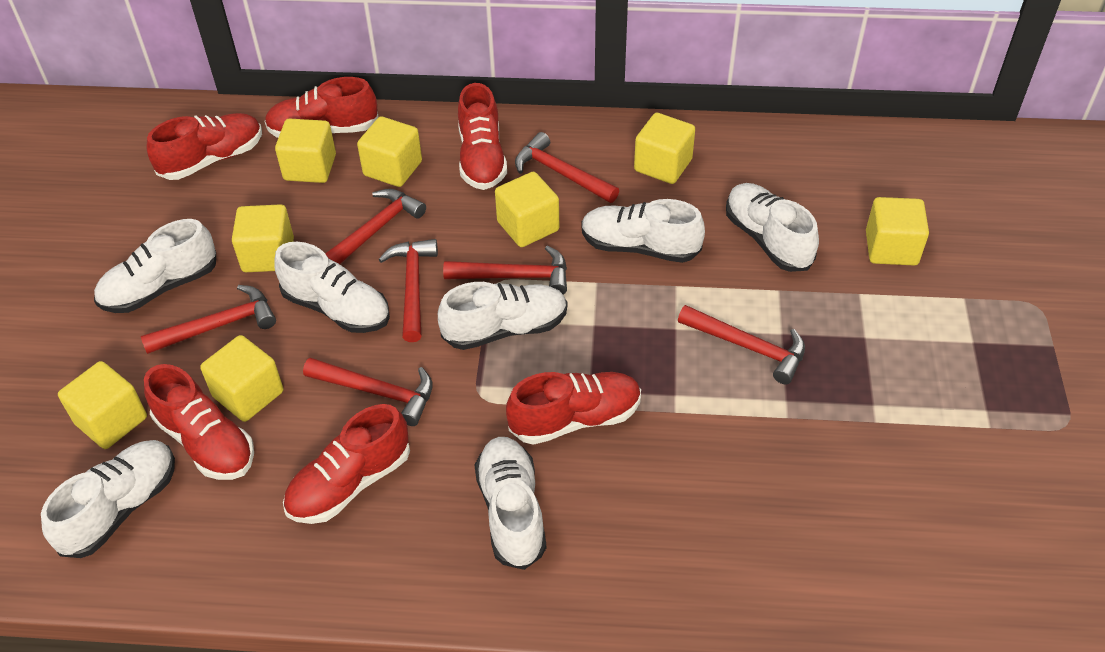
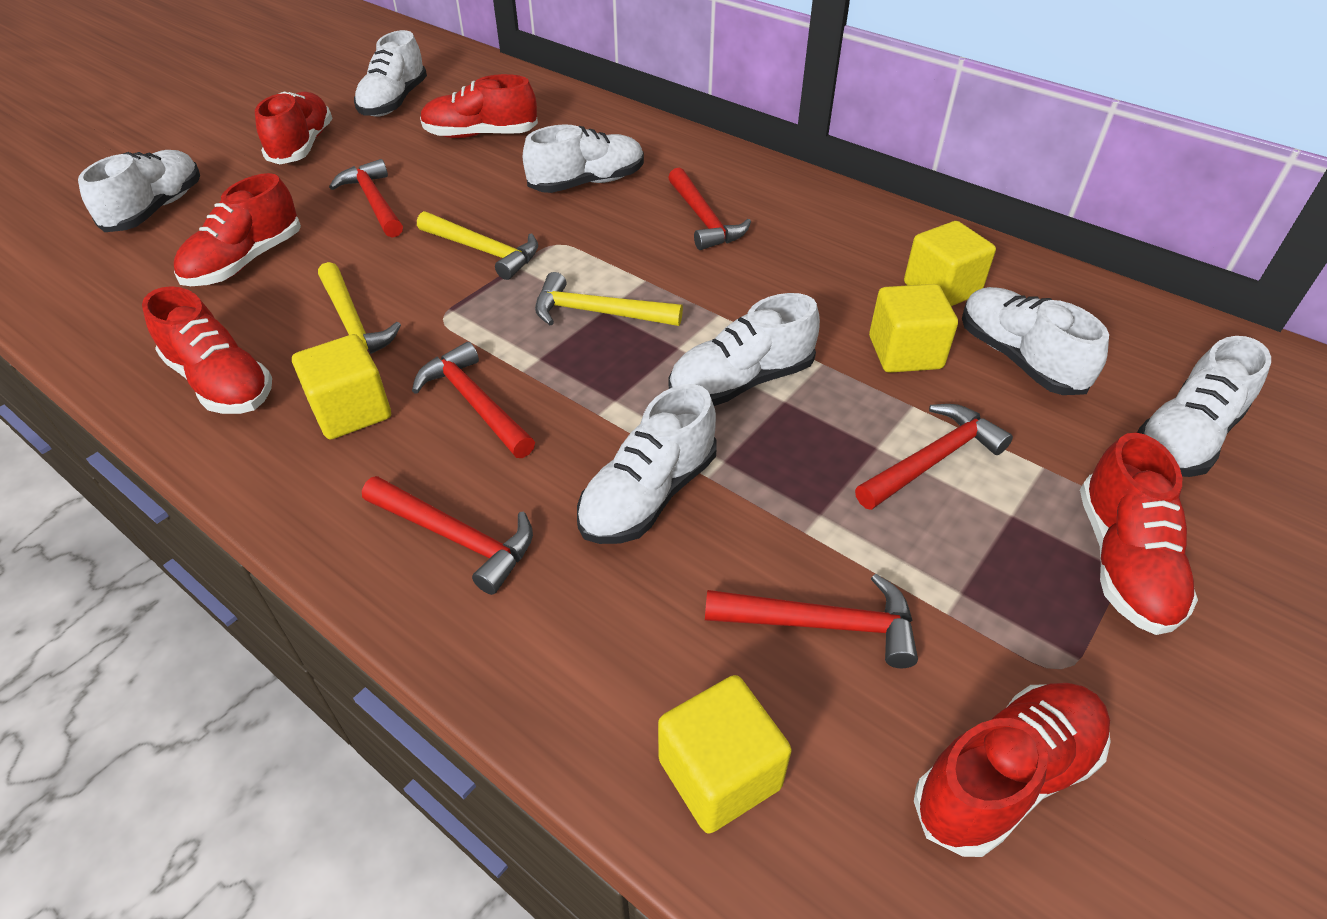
red hammer: [141,285,276,354] [303,358,433,426] [325,189,426,264] [378,239,438,342] [443,245,567,295] [515,132,619,203] [678,305,805,384] = 7 -> [329,159,403,238] [362,476,533,595] [412,342,535,458] [668,168,751,250] [705,574,918,668] [855,404,1013,510] = 6
yellow cube: [58,361,147,449] [200,335,283,422] [232,204,294,272] [275,118,336,183] [357,117,422,187] [495,172,559,247] [634,113,695,184] [866,197,929,265] = 8 -> [292,334,391,439] [658,675,792,834] [869,284,958,373] [904,221,996,306] = 4
yellow hammer: none = 0 -> [318,262,401,354] [417,211,538,280] [535,272,683,326] = 3

